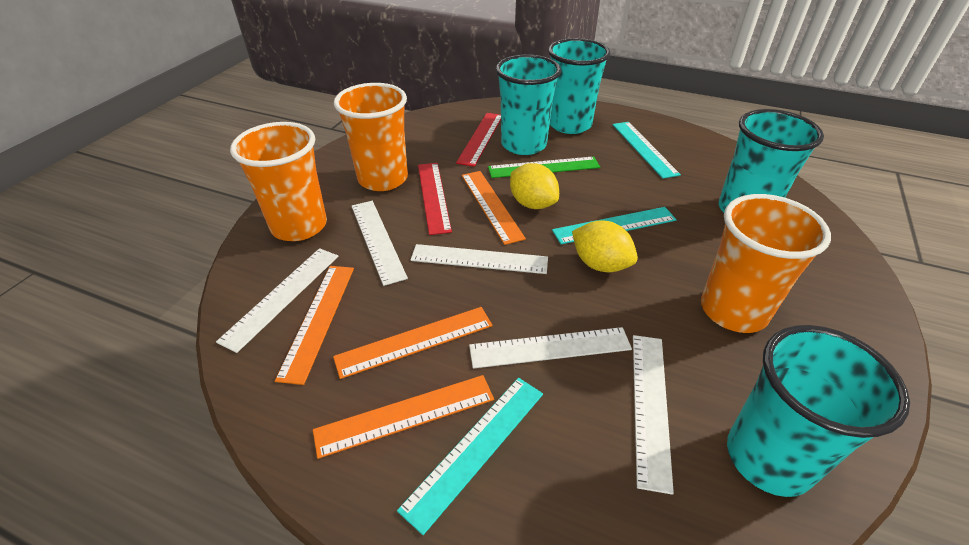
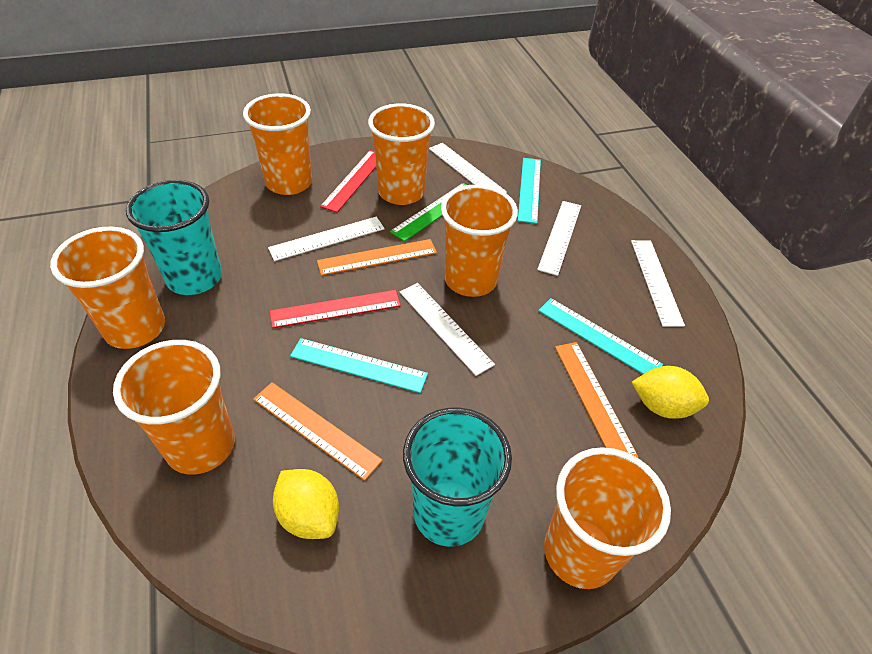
orange cup: [230,122,327,241] [334,83,408,191] [701,194,831,333] = 3 -> [50,227,165,349] [113,340,235,475] [243,93,312,195] [368,103,435,205] [441,185,518,297] [544,447,671,589] = 6
orange ruler: [275,266,354,385] [313,375,494,459] [333,307,493,379] [462,171,526,245] = 4 -> [253,382,383,481] [317,239,437,276] [555,342,638,458] = 3
turquoise cup: [496,55,561,155] [548,38,610,134] [718,109,824,213] [727,325,910,497] = 4 -> [126,180,222,295] [403,407,512,547] = 2

